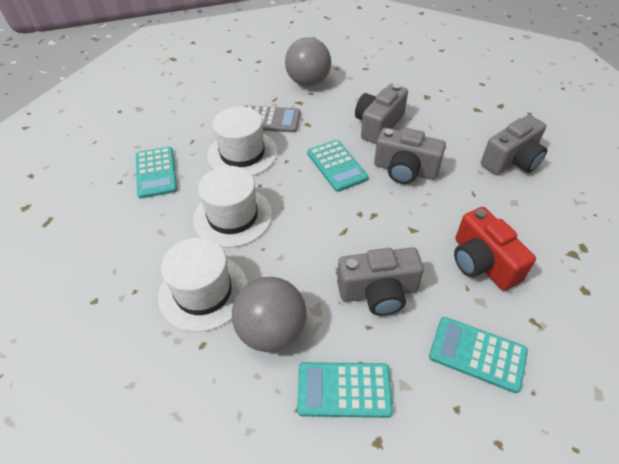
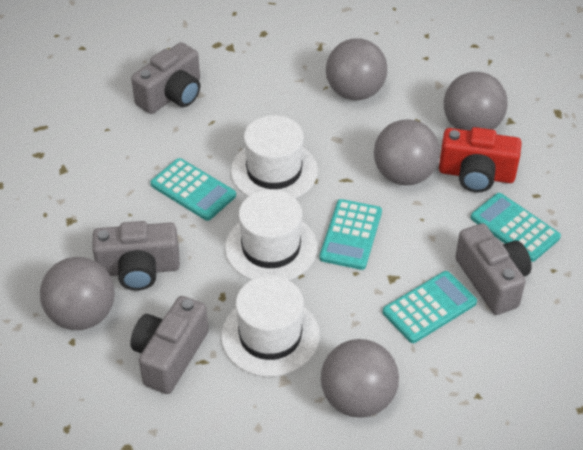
grey ball: [232,277,307,352] [285,37,331,86] = 2 -> [40,257,115,330] [321,339,399,418] [326,38,387,100] [374,119,440,185] [444,72,508,131] = 5
grey calculator: [244,106,301,132] = 1 -> none = 0

